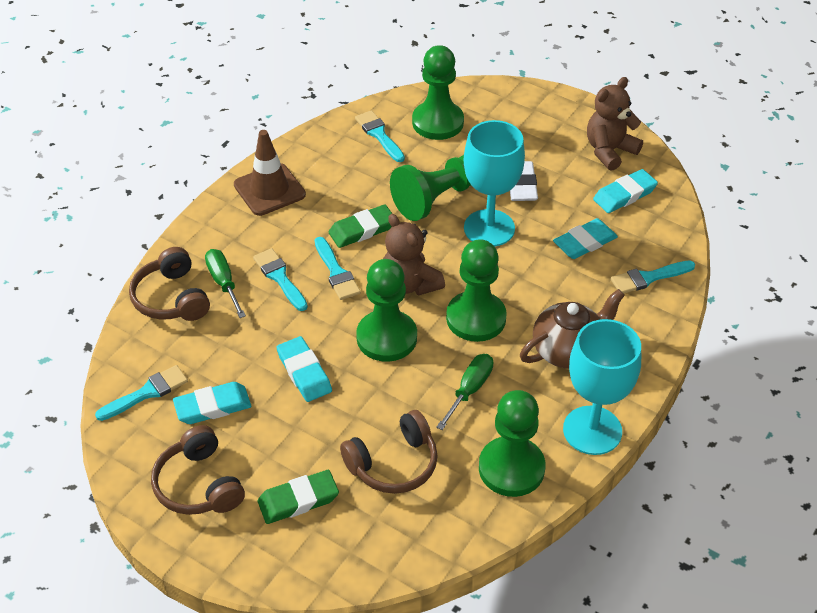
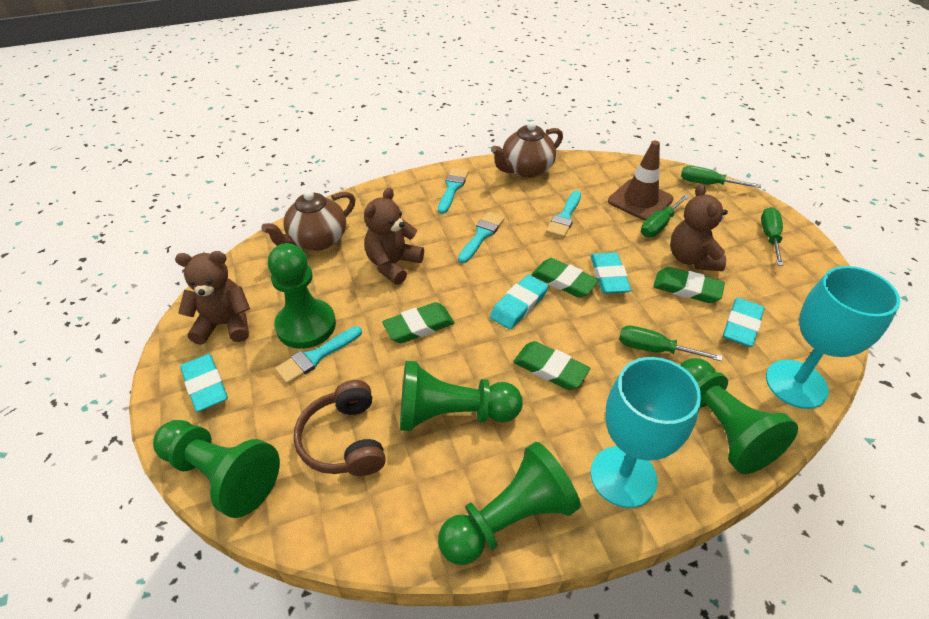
brown headphones: [129,247,210,321] [151,425,245,515] [340,410,438,494] = 3 -> [294,380,386,476] = 1
brown teapot: [520,289,625,369] = 1 -> [261,190,355,251] [491,121,563,178] = 2
brown teddy bear: [383,214,445,296] [587,77,643,171] = 2 -> [175,251,250,345] [364,187,424,285] [670,184,728,271] = 3
green eraser: [258,470,339,524] [329,205,392,248] = 2 -> [382,302,455,343] [513,341,591,390] [531,258,599,298] [653,267,725,303] = 4
green screwdriver: [205,249,246,318] [436,354,493,430] = 2 -> [619,326,723,361] [641,194,690,237] [681,166,761,188] [761,207,784,266] = 4
turquoise brush: [95,365,188,421] [253,248,308,311] [315,237,361,300] [355,110,405,162] [611,261,695,294] = 5 -> [275,326,362,384] [438,168,469,214] [458,212,504,263] [546,191,581,238] = 4
white eraser: [510,161,538,201] = 1 -> none = 0

